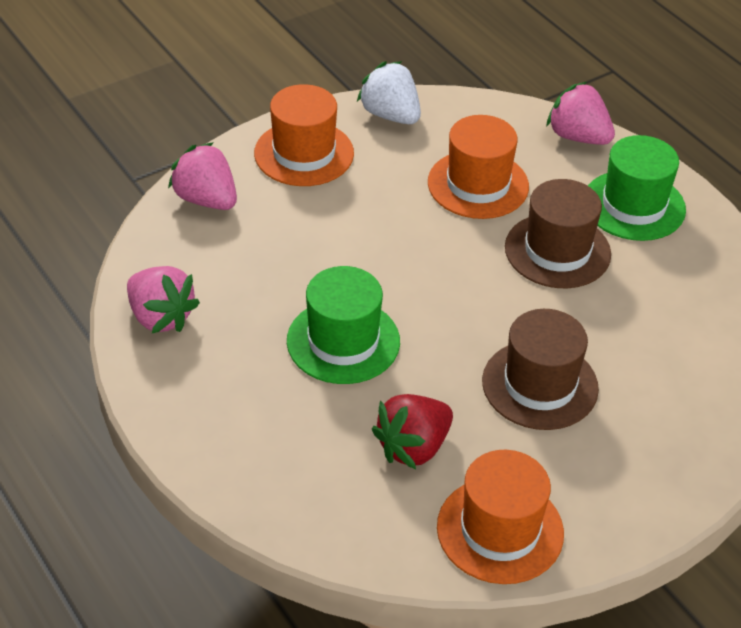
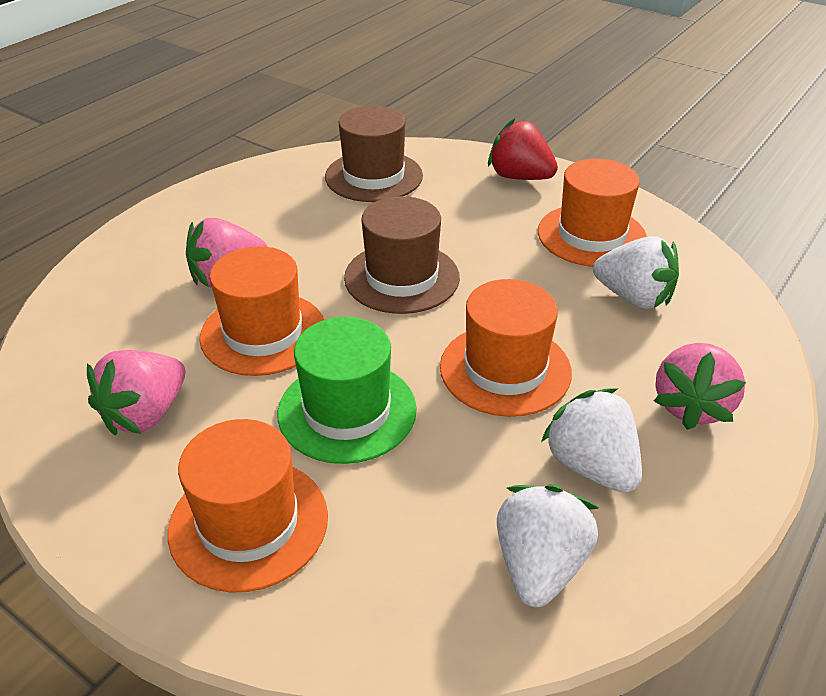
green hat: [287,266,400,384] [588,135,686,241] = 2 -> [277,317,417,464] = 1
orange hat: [254,84,354,186] [428,115,529,219] [437,450,564,584] = 3 -> [168,419,328,592] [199,246,324,376] [440,279,572,417] [538,159,647,267] = 4
white strawberry: [357,61,421,124] = 1 -> [497,484,598,607] [541,388,642,493] [593,236,679,309] = 3

